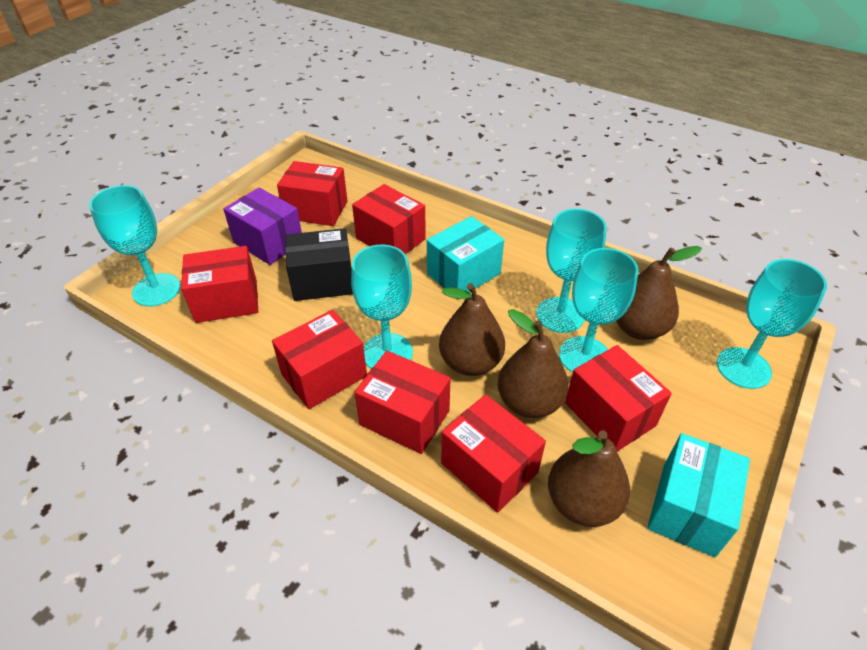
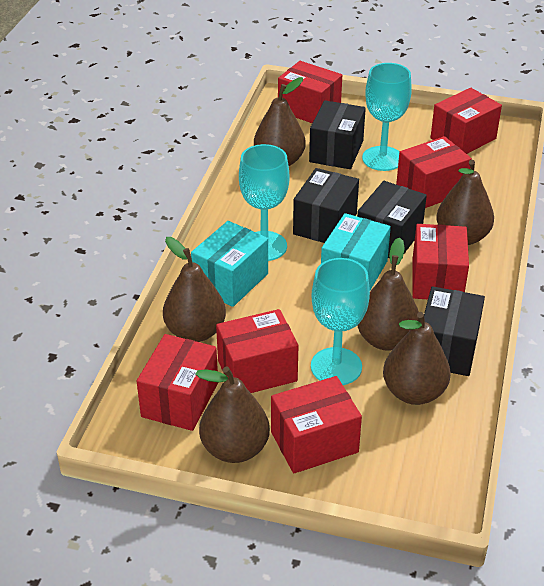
black box: [285,228,353,301] = 1 -> [293,168,359,243] [309,100,366,169] [357,181,427,258] [424,286,485,376] = 4
brown pear: [439,283,505,376] [497,309,569,418] [548,430,630,527] [616,246,702,340] = 4 -> [163,237,226,342] [196,366,270,463] [254,77,306,166] [357,238,420,351] [383,312,451,405] [436,160,494,245] = 6
purple box: [223,187,302,265] = 1 -> none = 0
turquoise goblet: [89,185,181,306] [351,245,413,369] [536,209,607,333] [559,248,639,373] [717,259,827,389] = 5 -> [239,144,289,261] [311,258,370,385] [362,63,412,171] = 3

